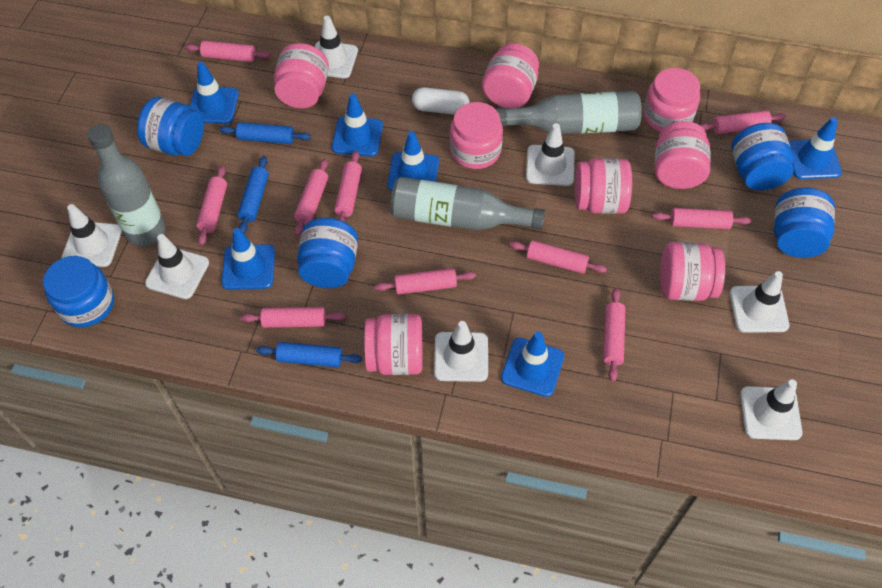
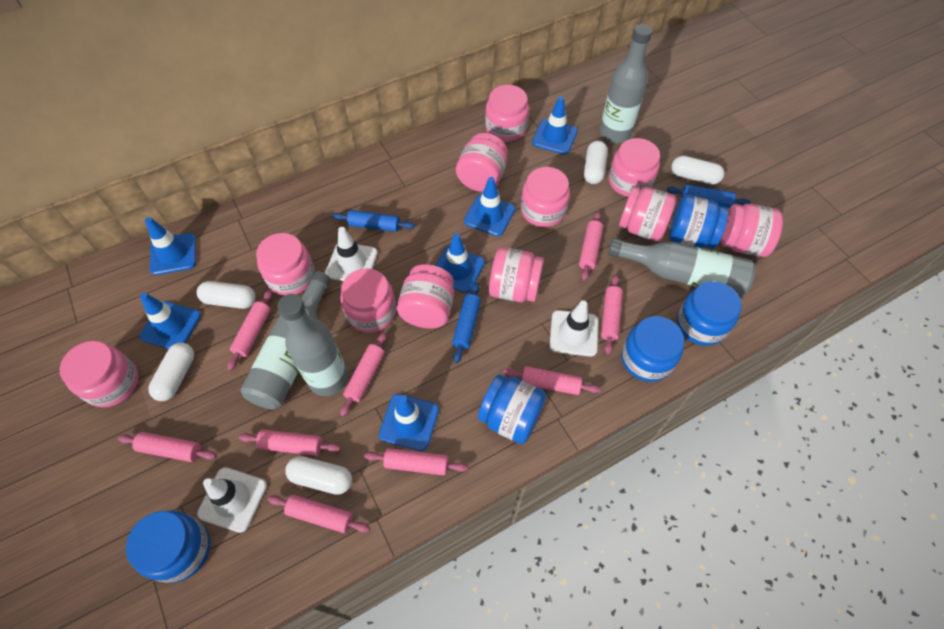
grey bottle: [87,124,166,246] [390,177,545,230] [496,91,642,134] = 3 -> [240,271,331,409] [278,294,348,396] [600,24,653,143] [608,238,756,297] = 4
pink jar: [274,43,329,108] [364,314,423,375] [450,102,503,169] [482,43,539,108] [575,158,632,214] [643,68,700,132] [655,121,711,189] [660,242,725,301] = 8 -> [60,341,138,407] [256,233,315,296] [340,268,396,333] [397,264,454,329] [456,133,508,192] [485,85,529,142] [489,247,544,302] [521,167,570,227] [609,138,660,197] [619,186,676,241] [721,204,783,257] = 11
pink rolling pin: [185,41,270,62] [196,165,227,246] [241,307,345,328] [294,158,328,236] [334,151,362,222] [375,268,476,295] [509,240,607,274] [603,288,625,382] [652,208,751,229] [700,110,787,134] = 10 -> [118,432,217,462] [227,290,272,371] [239,430,340,456] [268,495,370,533] [340,332,387,417] [364,448,468,476] [503,366,601,395] [579,211,603,281] [601,274,623,355] = 9
white capsule: [412,87,470,115] = 1 -> [149,343,194,401] [197,281,256,309] [285,456,352,495] [584,141,608,184] [671,156,724,185] = 5
white traffic cone: [62,204,122,267] [145,234,209,299] [315,16,358,78] [434,321,488,382] [526,123,575,186] [730,271,789,333] [740,380,803,440] = 7 -> [197,467,267,533] [325,227,378,281] [550,300,598,357] = 3

